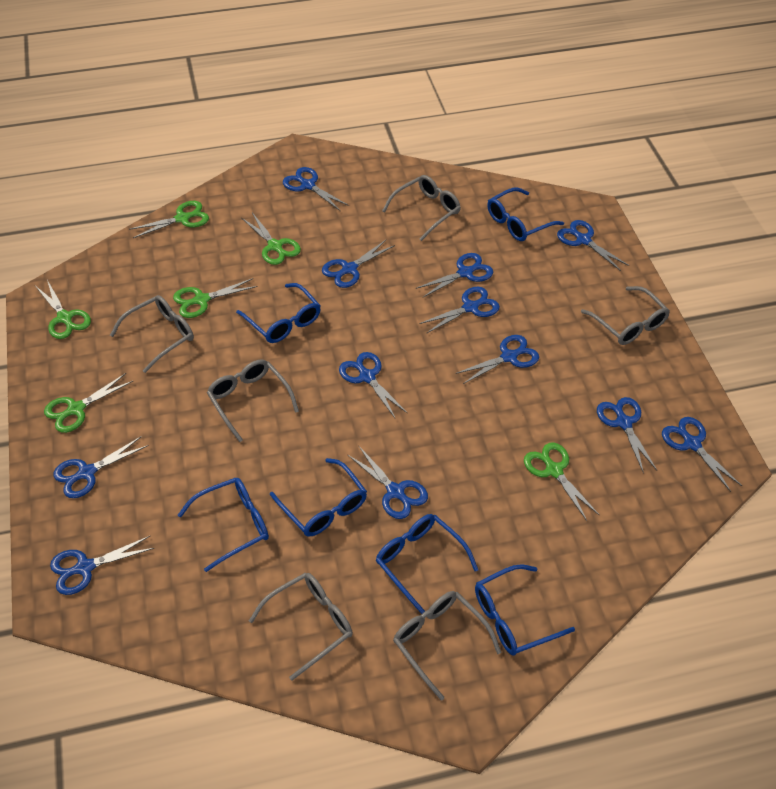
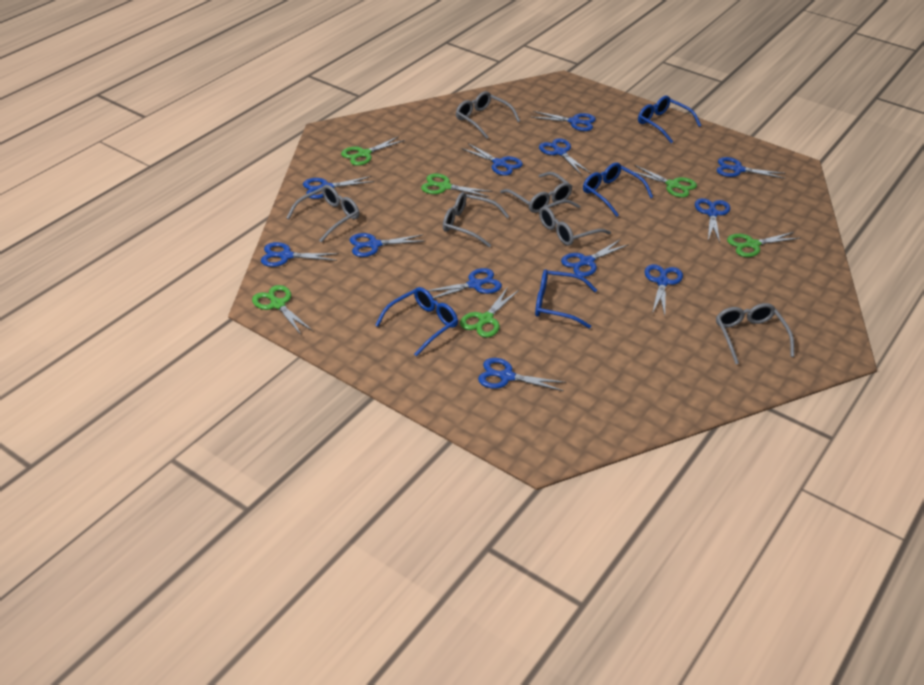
blue glasses: [178,478,269,572] [236,283,321,343] [270,458,367,537] [376,514,478,614] [475,564,575,656] [487,188,564,241] = 6 -> [375,287,458,356] [535,269,597,329] [583,162,653,217] [638,96,701,143] = 4

